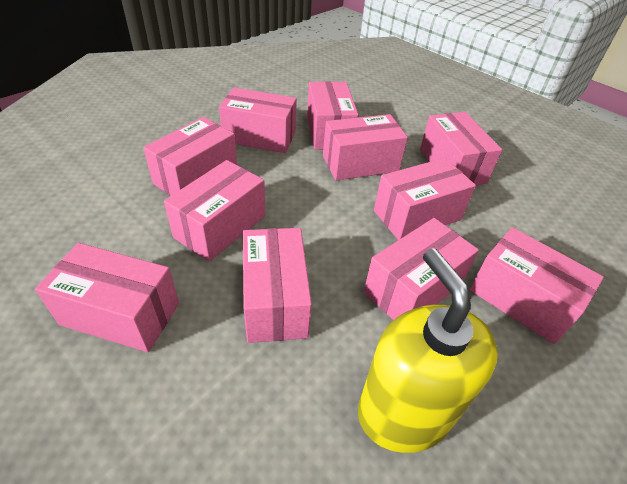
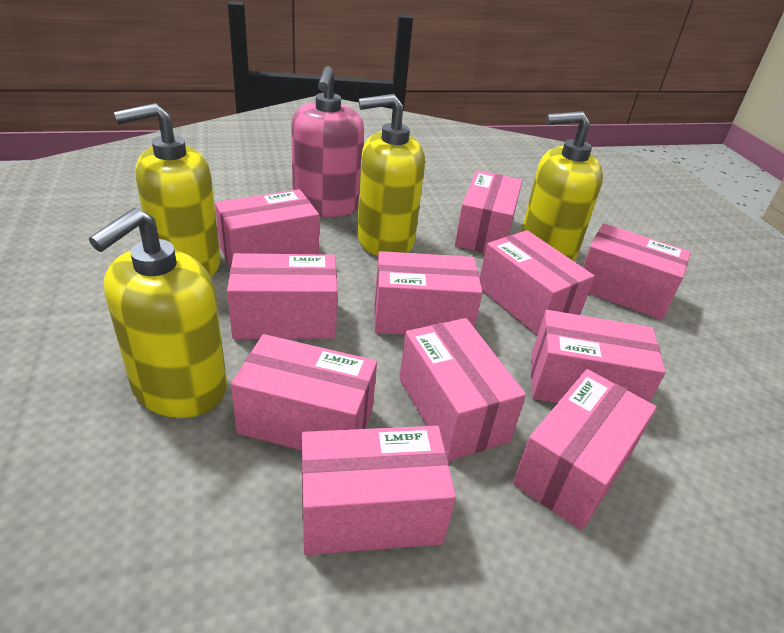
pink soap dispenser: none = 0 -> [291,66,364,217] = 1
yellow soap dispenser: [358,248,498,453] = 1 -> [89,208,227,418] [114,103,221,277] [357,94,425,256] [521,111,603,262] = 4

